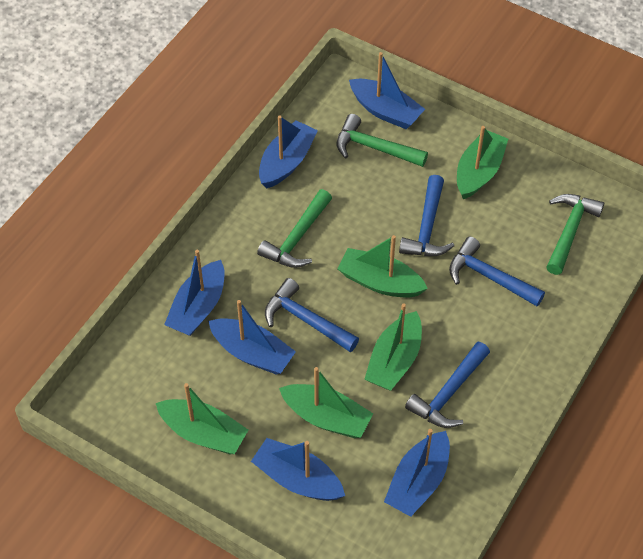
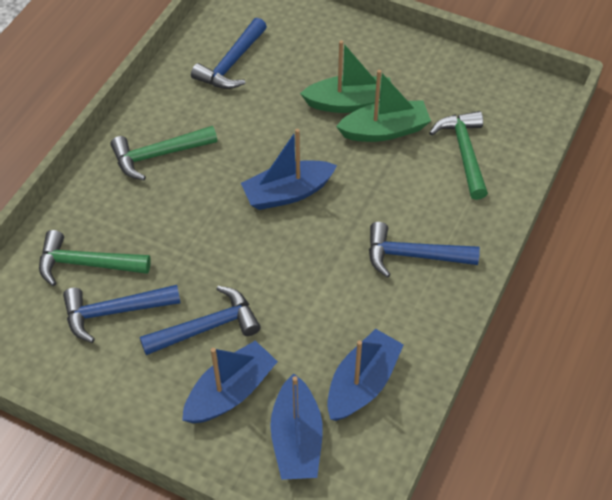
blue boat: [164,250,225,336] [208,300,296,375] [251,438,345,501] [259,115,318,188] [349,52,425,129] [384,429,450,517] = 6 -> [182,340,278,423] [241,129,337,210] [270,374,323,480] [327,329,404,421] = 4
green boat: [156,383,248,454] [279,367,373,438] [337,235,428,297] [365,304,422,391] [457,126,508,199] = 5 -> [300,40,391,113] [336,70,431,142] = 2

